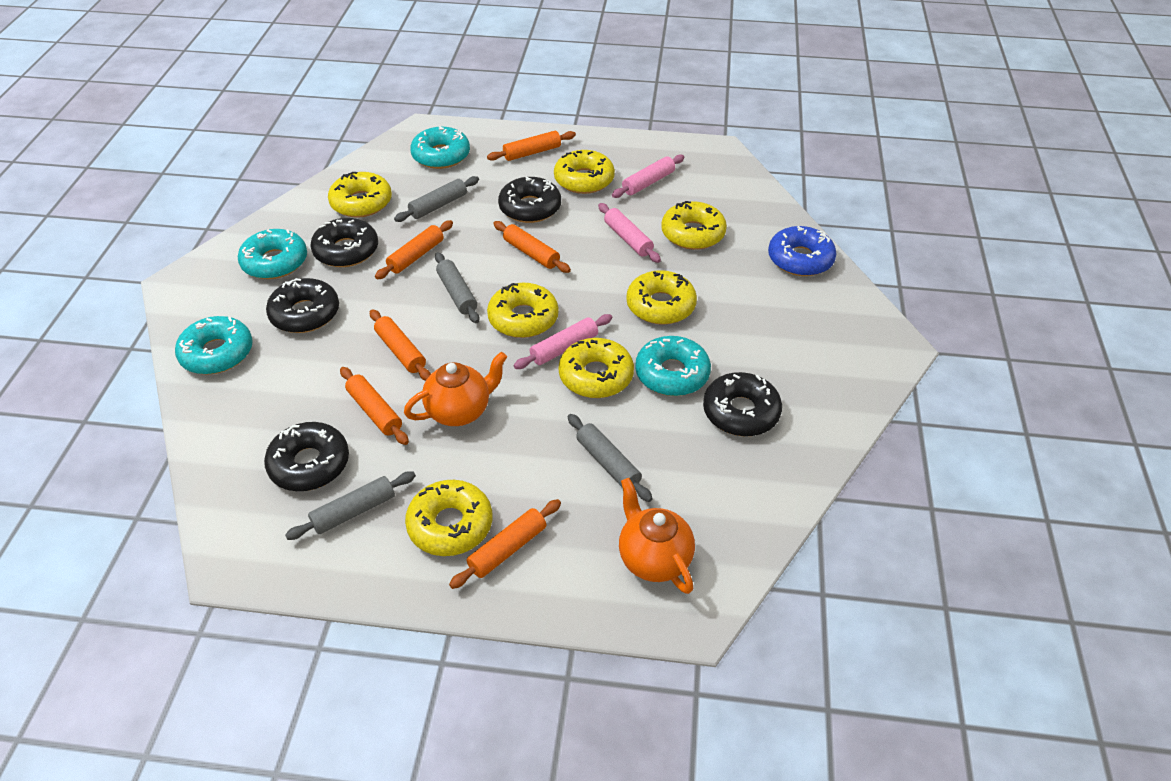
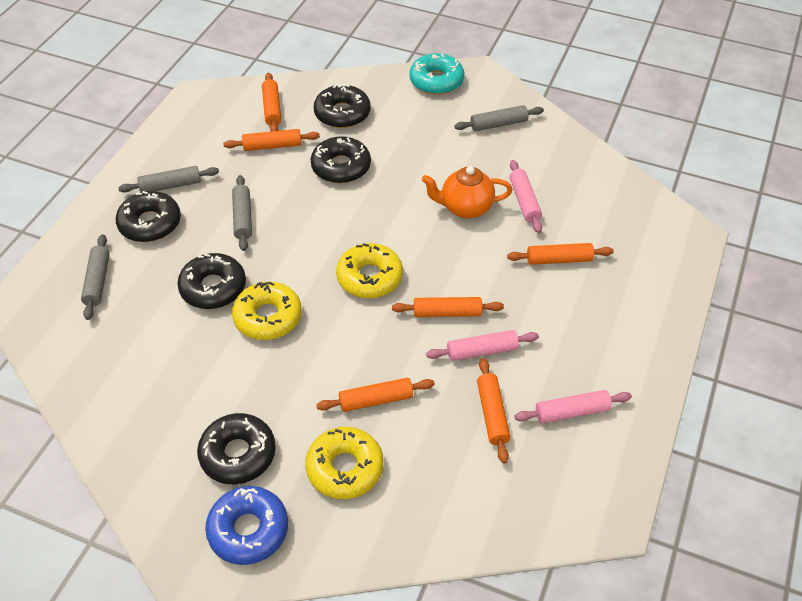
orange teapot: [404,352,507,426] [619,478,695,594] = 2 -> [422,166,513,219] = 1
turquoise donut: [175,316,253,374] [238,229,307,279] [410,126,470,169] [635,336,711,396] = 4 -> [409,53,464,95] = 1
yellow donut: [328,172,392,218] [405,480,492,556] [487,283,559,338] [554,150,615,194] [559,338,634,398] [626,270,697,325] [661,201,727,250] = 7 -> [232,281,302,340] [305,427,384,499] [336,243,403,298] = 3

